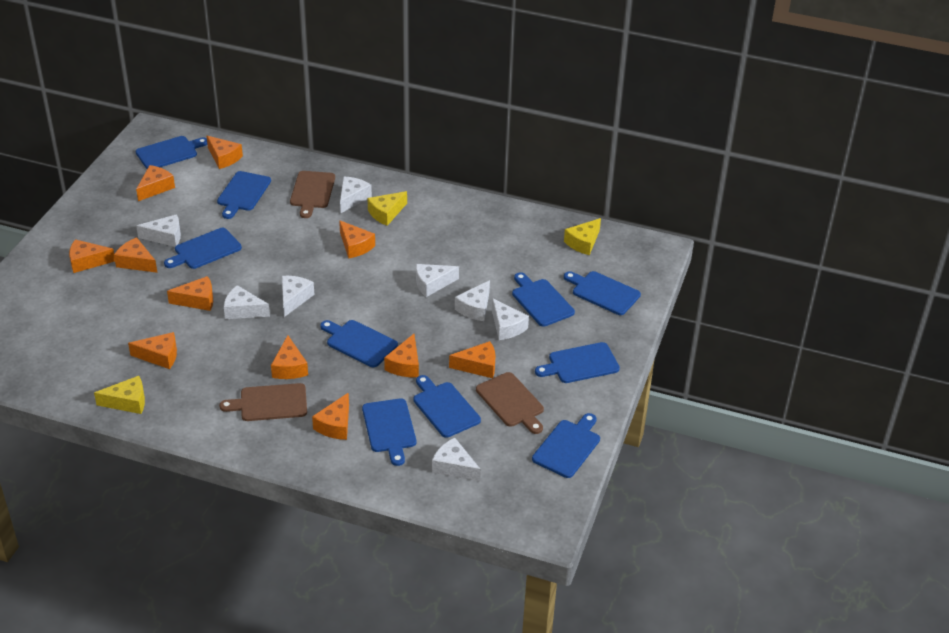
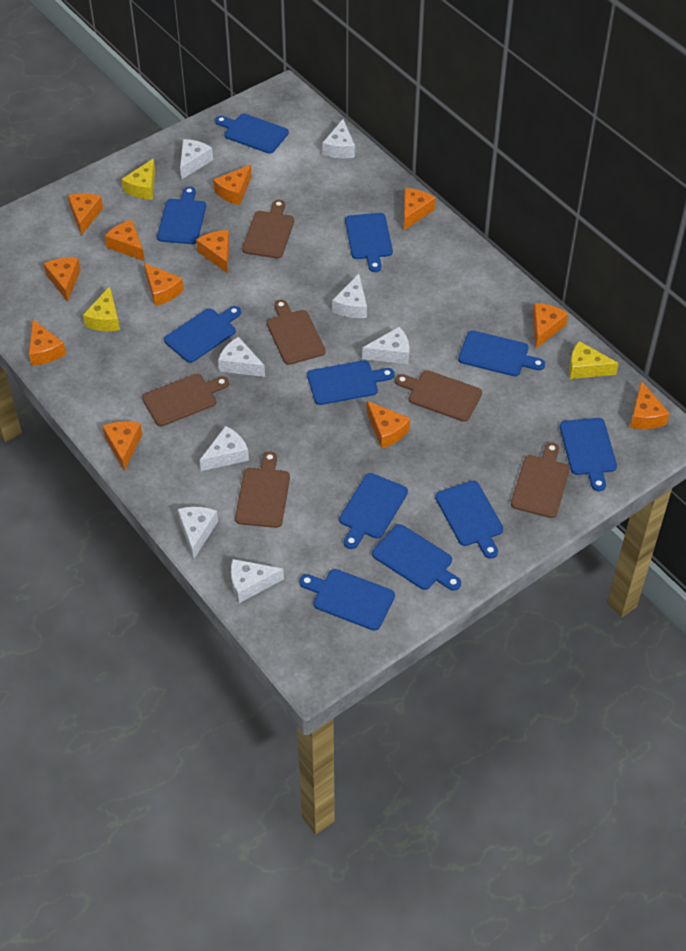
blue cutting board: [136,136,207,169] [164,228,242,269] [217,171,271,219] [320,320,398,367] [362,398,416,466] [413,375,481,438] [512,272,575,327] [532,413,600,478] [535,342,620,383] [564,271,641,315] = 10 -> [157,187,206,244] [164,306,241,363] [215,114,289,154] [299,569,395,631] [307,360,395,405] [339,473,408,549] [345,213,393,272] [372,524,461,591] [435,481,503,559] [458,330,545,376] [560,418,617,491] = 11
brown cutting board: [219,383,307,421] [290,171,335,218] [476,372,544,434] = 3 -> [142,374,229,426] [235,452,290,528] [242,200,294,259] [267,300,325,365] [395,370,482,422] [511,442,570,518] = 6
orange cheese: [69,239,115,273] [114,237,157,273] [128,332,177,369] [136,165,175,201] [167,276,213,311] [207,136,243,169] [271,335,308,379] [312,392,349,440] [339,220,375,259] [384,334,419,377] [449,341,495,378] = 11 -> [29,320,66,366] [43,258,81,302] [68,193,103,236] [103,421,142,471] [105,220,145,261] [144,263,184,306] [196,230,229,274] [213,165,252,205] [367,401,410,449] [404,188,436,230] [533,303,568,348] [630,381,670,429] = 12

